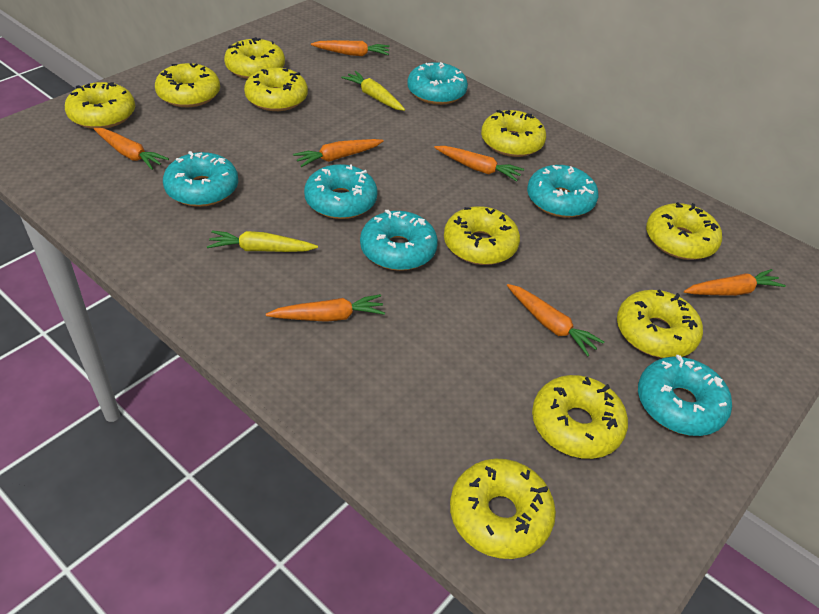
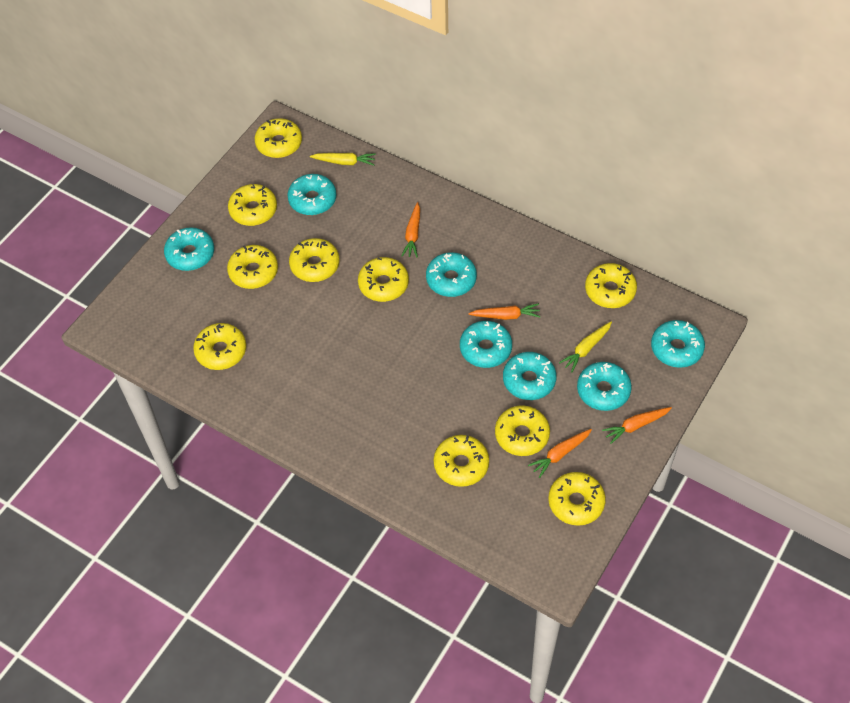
orange carrot: [94,128,169,170] [266,294,385,322] [293,139,384,167] [311,40,390,56] [434,146,524,182] [507,284,604,356] [684,269,786,296] = 7 -> [401,202,420,258] [468,303,541,320] [528,429,592,478] [602,407,672,444] = 4
turquoise donut: [163,151,238,207] [304,164,378,219] [360,210,438,271] [407,62,468,105] [527,165,598,218] [638,355,732,436] = 6 -> [164,227,214,271] [288,174,336,215] [426,252,477,297] [460,321,512,368] [503,352,557,400] [577,362,632,411] [651,320,705,368] = 7

